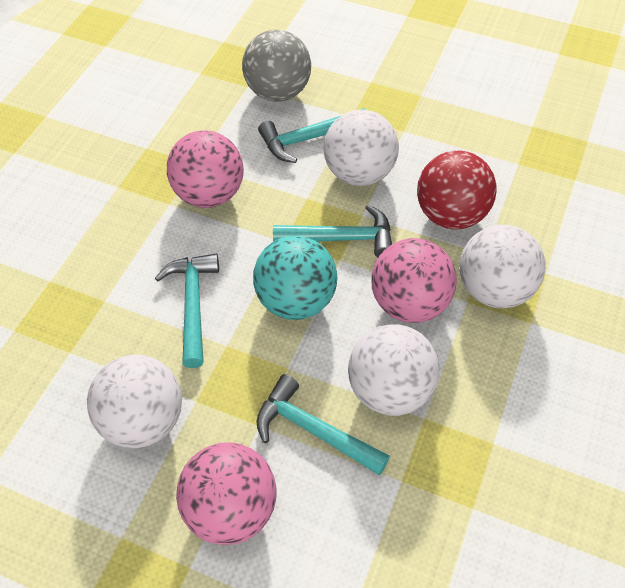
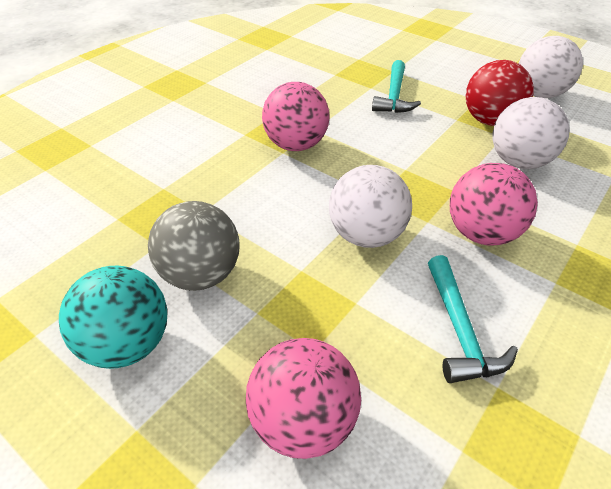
turquoise hammer: [155,254,219,368] [256,374,390,476] [258,108,366,163] [273,205,392,257] = 4 -> [372,60,421,113] [428,255,518,383] = 2
white ball: [87,355,182,448] [324,109,399,186] [348,324,439,416] [460,225,546,308] = 4 -> [329,165,412,248] [493,97,570,169] [518,36,583,98] = 3

